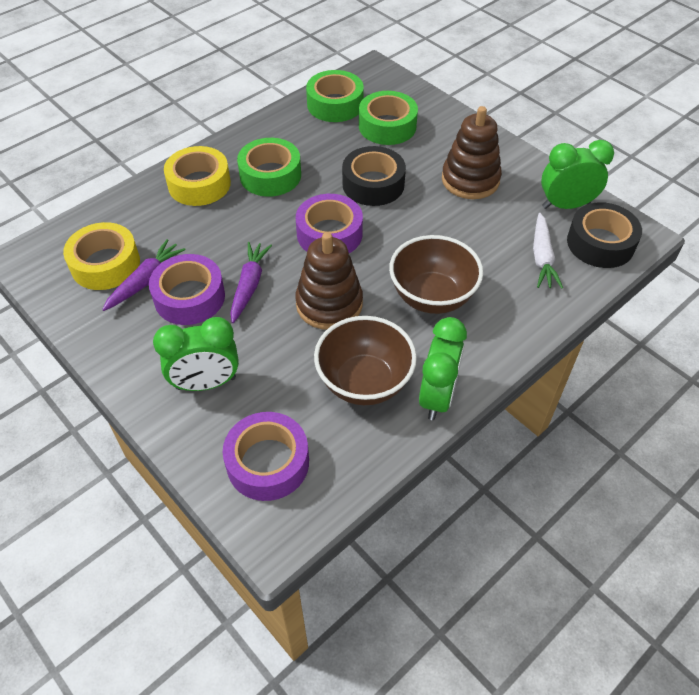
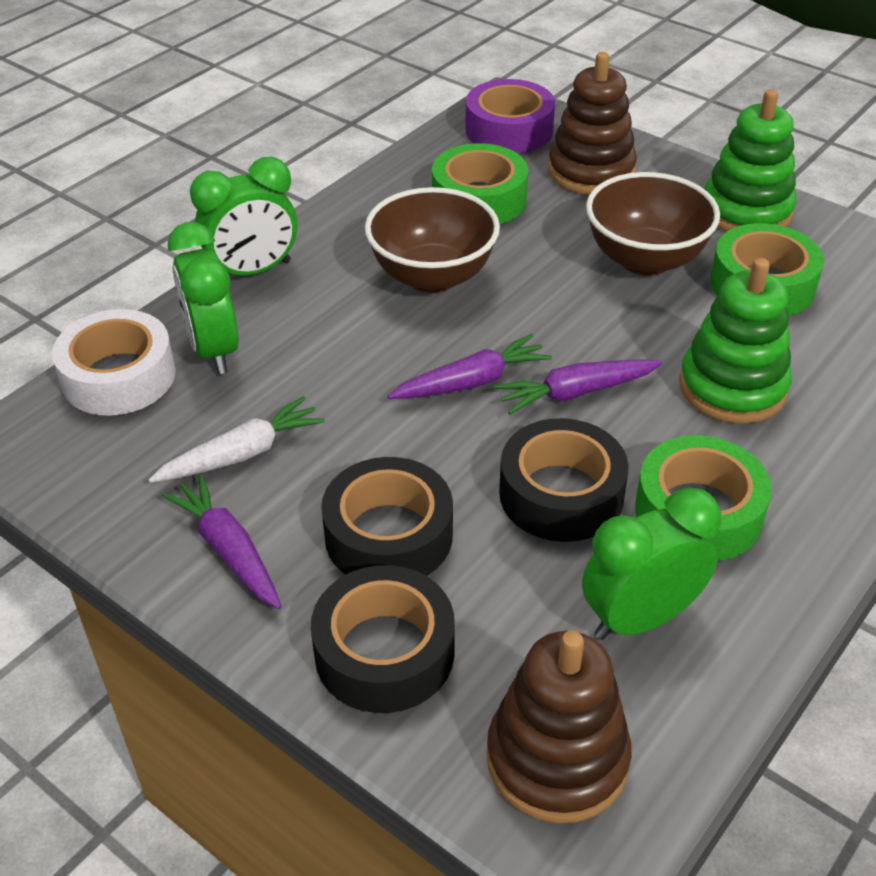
black tape: [342,146,406,206] [567,202,642,268] = 2 -> [311,565,455,713] [321,457,453,576] [499,418,629,542] = 3
green stacking toy: none = 0 -> [679,258,792,424] [704,89,797,232] = 2
purple carrot: [102,239,186,311] [230,242,272,323] = 2 -> [161,474,282,609] [387,334,552,399] [494,359,663,414] = 3
purple tape: [149,254,225,325] [223,412,309,501] [296,194,363,253] = 3 -> [465,79,555,154] = 1
white tape: none = 0 -> [52,309,176,416] = 1
yellow tape: [63,222,140,290] [164,146,231,206] = 2 -> none = 0

